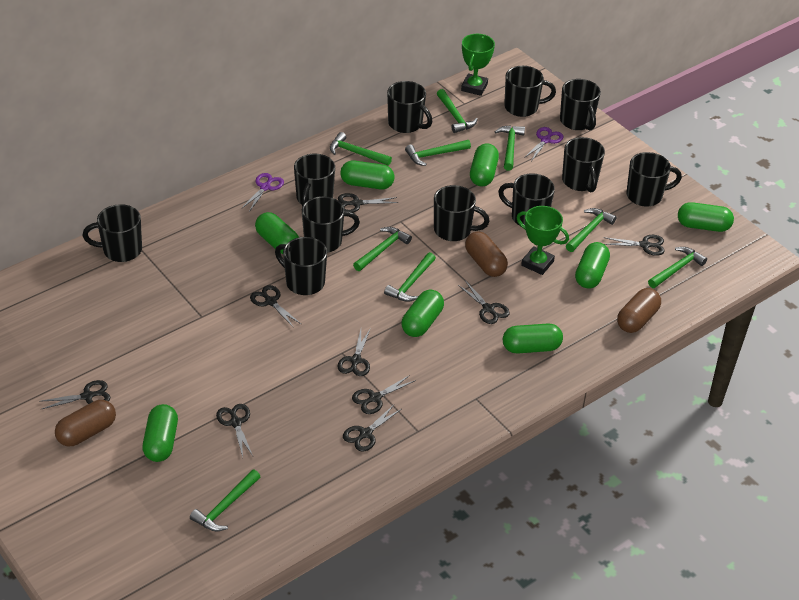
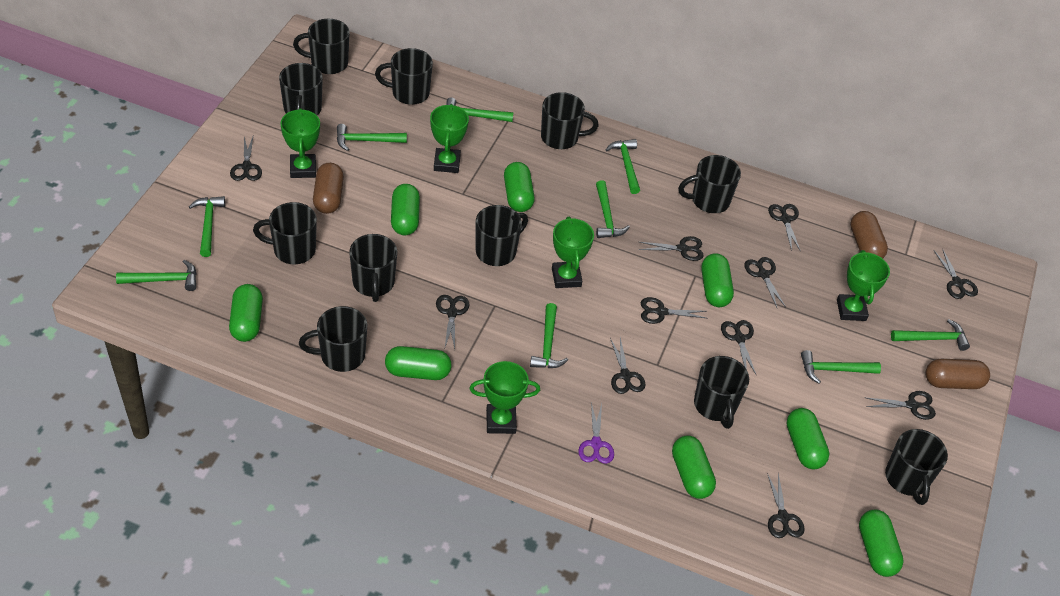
black scissors: [39,380,111,409] [216,404,253,457] [250,285,301,328] [337,329,370,376] [338,193,398,213] [343,405,402,451] [352,375,416,414] [458,281,510,324] [603,235,665,256] = 9 -> [230,137,262,181] [436,295,469,349] [610,338,646,394] [639,236,704,261] [640,297,708,324] [721,320,756,374] [744,257,786,307] [767,473,805,538] [768,204,801,252] [866,391,936,420] [934,248,978,299] = 11
green trophy: [461,34,495,96] [516,206,569,275] = 2 -> [280,108,320,178] [430,104,469,173] [470,361,540,434] [552,217,594,288] [837,250,890,321] = 5
purple scissors: [241,173,284,212] [524,127,563,160] = 2 -> [578,402,614,464] = 1

